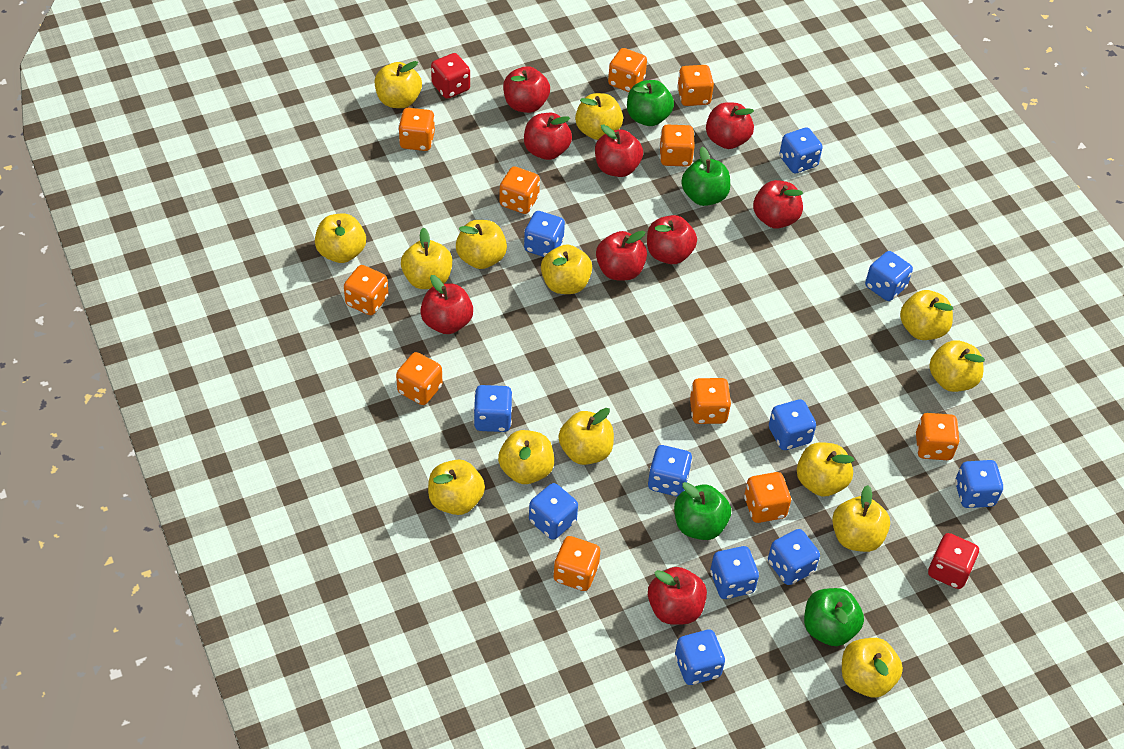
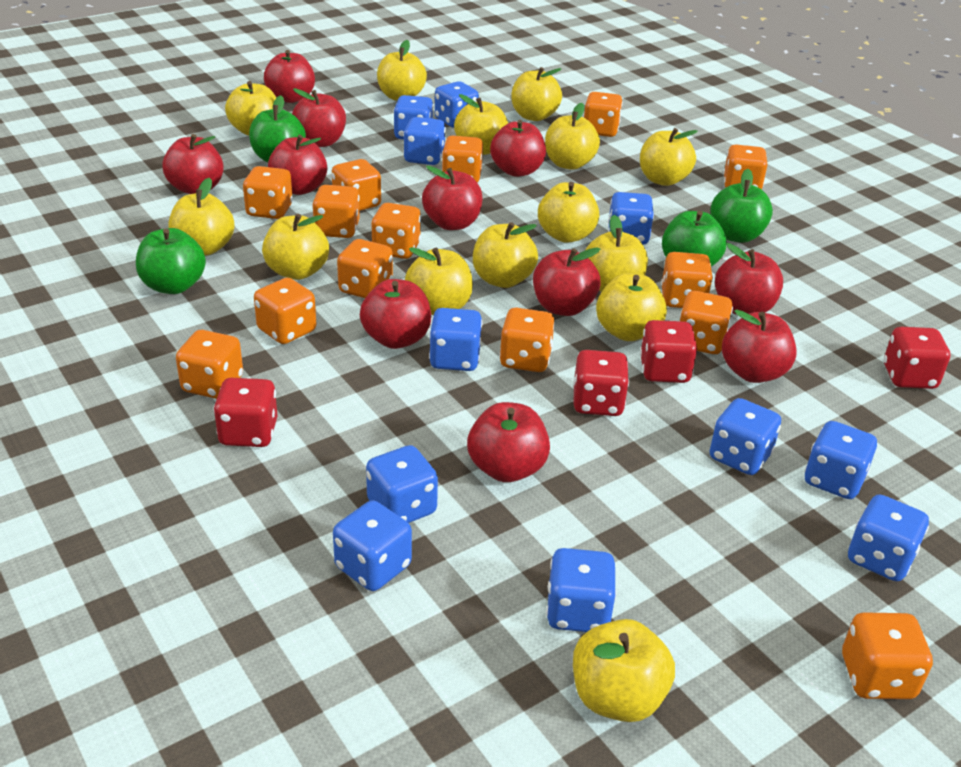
orange dice: [344,265,389,315] [396,352,442,405] [398,108,435,151] [499,166,540,214] [553,536,600,591] [608,48,647,92] [659,125,695,167] [677,65,714,106] [690,378,731,424] [744,472,791,523] [916,413,960,460] = 11 -> [176,330,243,399] [243,166,293,219] [254,278,316,344] [312,185,360,238] [332,159,381,211] [337,239,393,298] [371,203,421,259] [442,136,483,183] [499,308,555,372] [584,92,623,137] [661,252,713,308] [680,291,733,354] [723,144,767,189] [842,612,933,699] = 14
red apple: [420,275,473,334] [503,66,550,113] [524,113,572,160] [595,125,643,177] [596,231,647,280] [647,215,697,264] [648,567,707,625] [706,102,754,149] [753,180,803,229] = 9 -> [162,134,224,194] [264,50,315,103] [268,135,327,195] [292,88,346,147] [360,279,431,349] [422,166,483,230] [467,402,550,482] [490,120,546,177] [533,247,600,316] [715,243,783,315] [722,309,797,383] = 11
red dice: [431,53,470,99] [928,533,979,589] = 2 -> [213,378,277,447] [573,350,629,416] [640,320,697,383] [884,327,950,389] = 4

